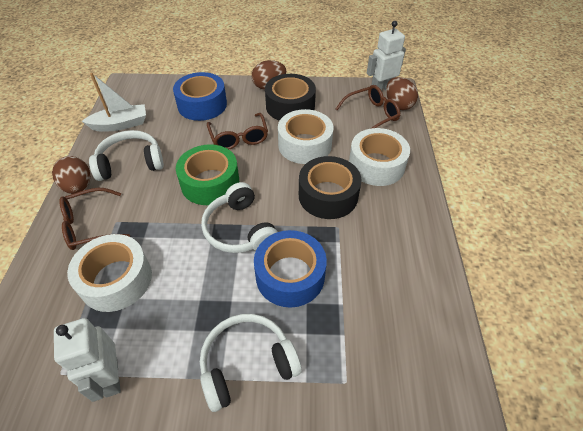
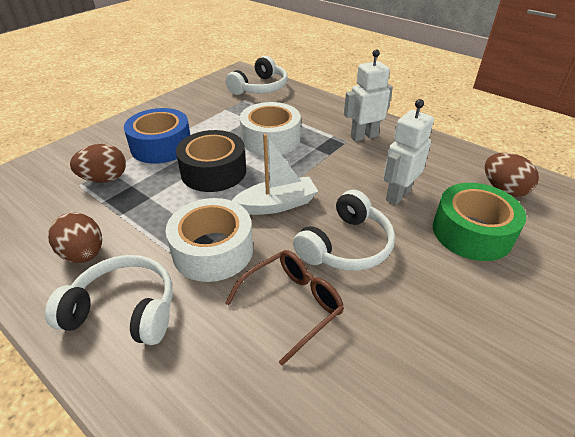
black tape: [265,74,316,121] [299,156,361,219] = 2 -> [176,130,246,192] = 1
blue tape: [173,72,227,121] [254,230,327,308] = 2 -> [124,108,190,164] = 1
brown glasses: [59,188,130,250] [207,113,268,149] [336,85,400,129] = 3 -> [225,250,344,366] = 1
white tape: [67,234,152,312] [278,109,334,164] [349,128,410,186] = 3 -> [166,198,253,282] [240,102,301,156] = 2

